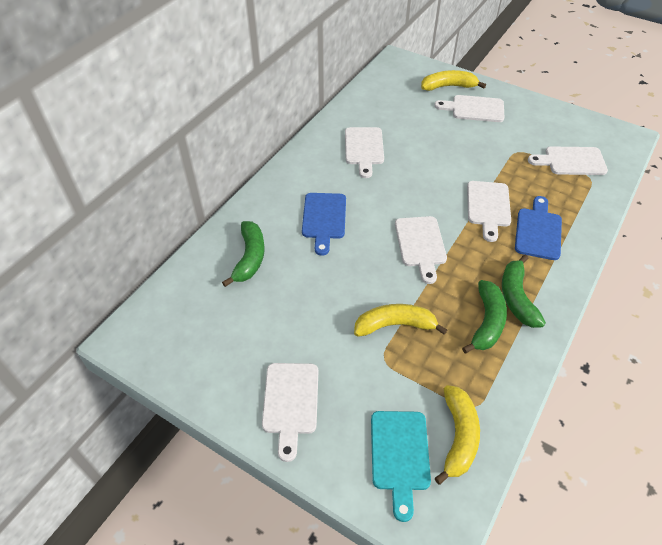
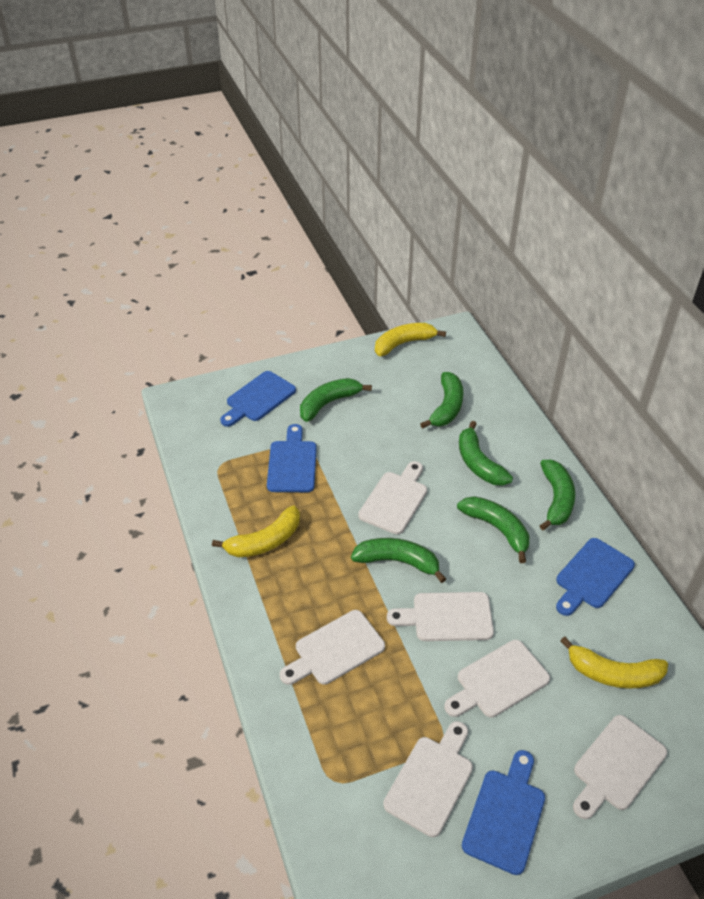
blue cutting board: [302,193,346,256] [515,196,562,260] = 2 -> [220,371,296,427] [267,424,317,492] [462,750,545,875] [556,538,635,616] = 4
green banana: [222,221,265,287] [462,280,507,353] [502,255,546,328] = 3 -> [300,378,372,422] [351,538,446,583] [420,372,463,429] [457,496,529,563] [459,421,513,486] [539,460,575,530] = 6
turquoise cutting board: [371,411,431,522] = 1 -> none = 0

